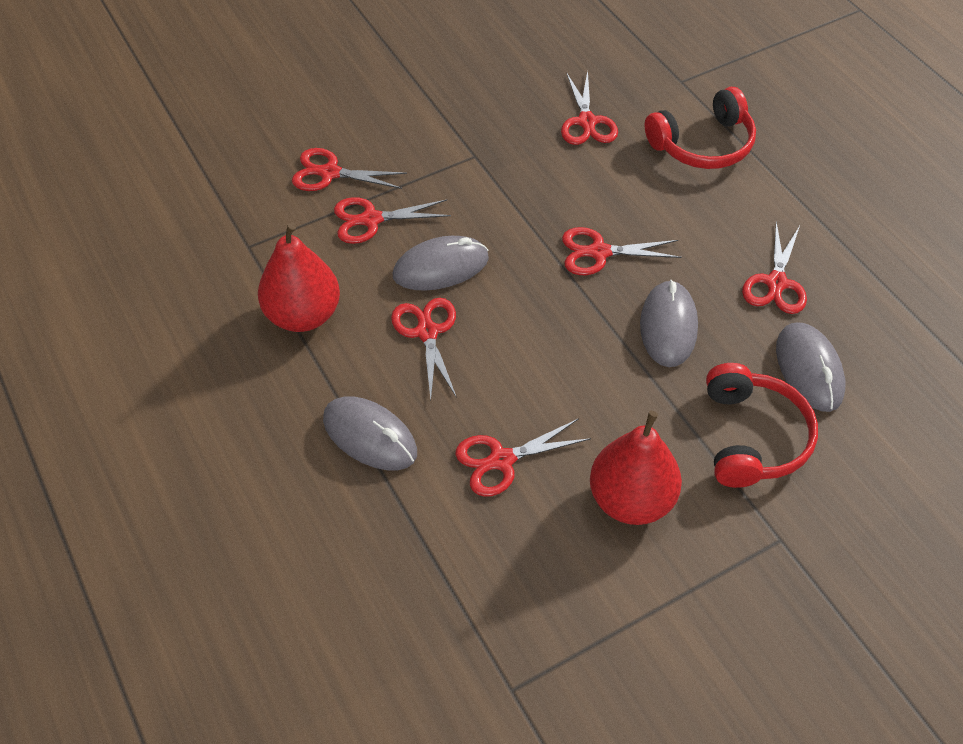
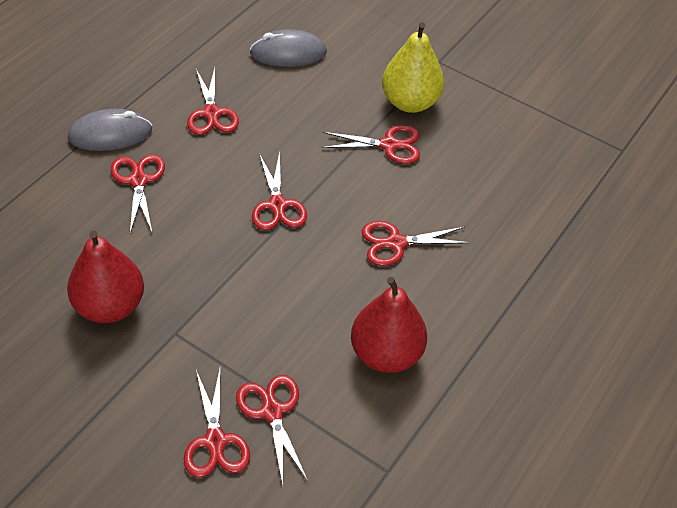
grey mouse: [323,396,417,470] [393,236,489,291] [640,280,698,367] [776,323,845,412] = 4 -> [68,109,152,151] [250,29,327,67] = 2
red headphones: [644,87,756,169] [706,363,818,488] = 2 -> none = 0
yellow pear: none = 0 -> [382,22,444,113] = 1

